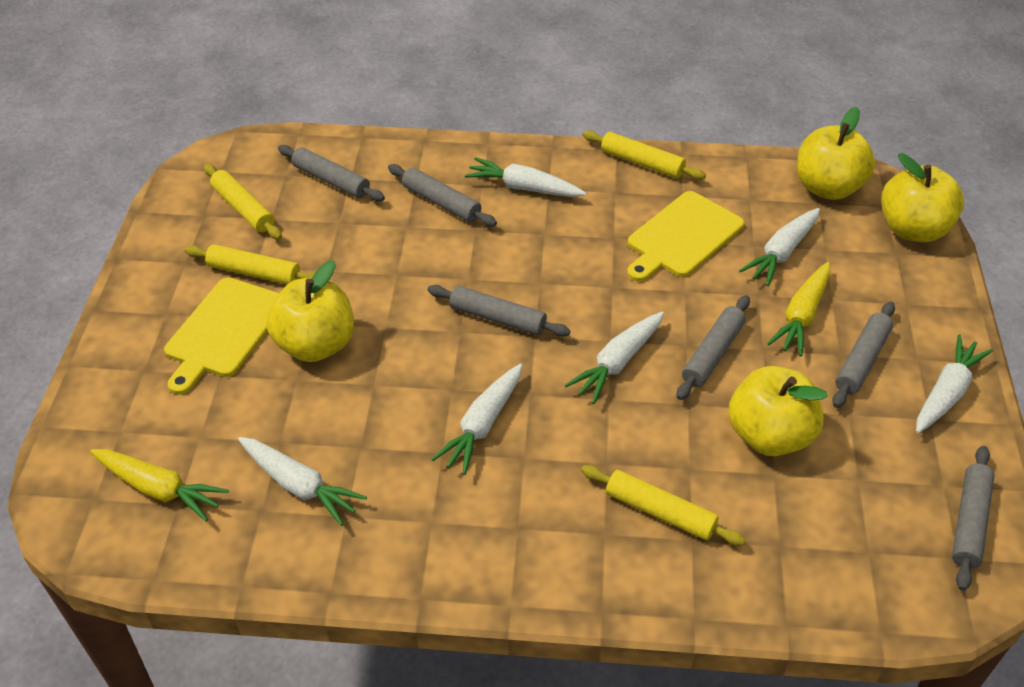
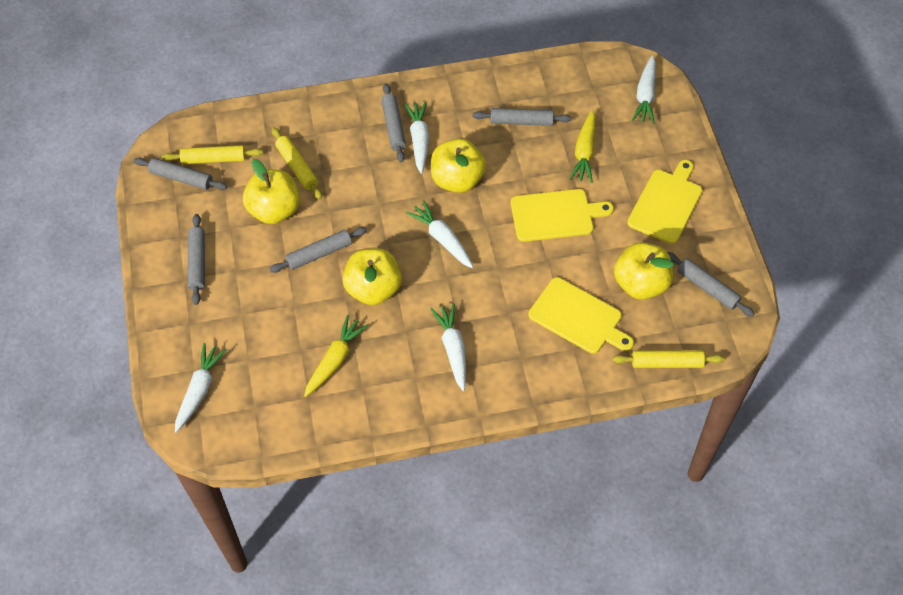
white carrot: [238,437,367,526] [431,364,523,475] [465,157,586,197] [565,312,664,404] [739,208,820,286] [916,334,993,433] = 6 -> [175,343,227,433] [405,101,429,174] [406,200,473,268] [431,303,466,391] [632,55,656,124] = 5
yellow cutting board: [164,277,279,395] [627,191,744,282] = 2 -> [511,189,614,242] [528,277,634,354] [627,160,702,244] = 3
yellow rolling pin: [185,244,315,284] [204,164,282,240] [581,465,746,546] [582,130,706,180] = 4 -> [162,145,263,164] [272,127,322,199] [612,350,724,368] = 3

